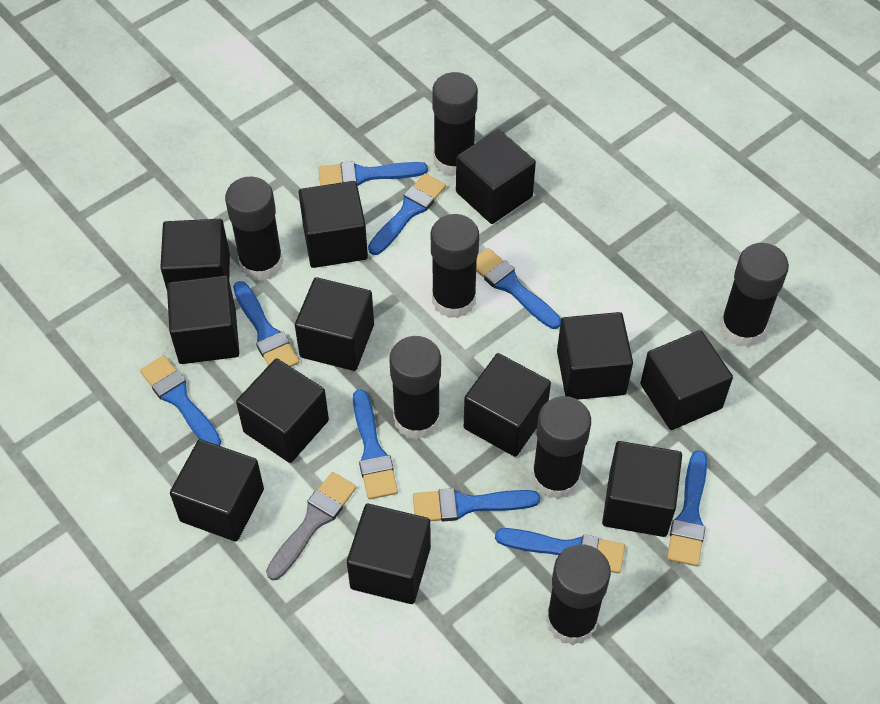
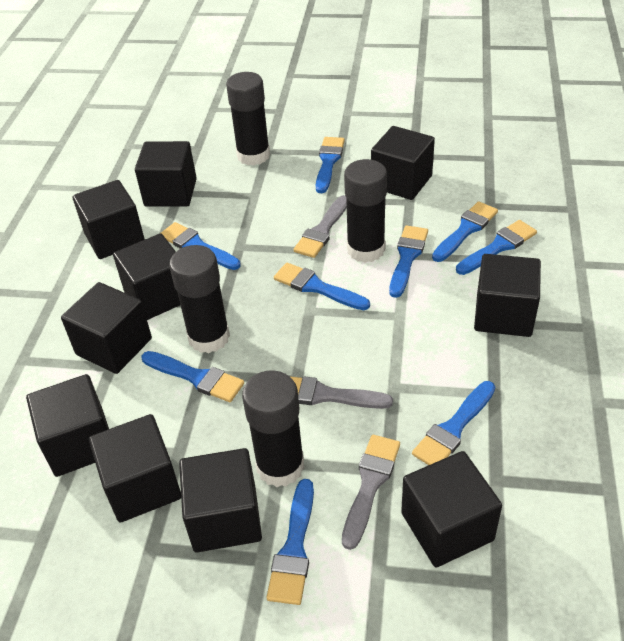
black cube: [160,219,230,289] [167,276,239,364] [170,439,264,542] [236,359,329,463] [295,277,374,371] [299,181,368,268] [347,504,431,604] [456,129,536,224] [464,353,551,457] [557,312,633,400] [602,441,682,537] [640,330,733,430] = 12 -> [26,374,109,477] [61,282,152,374] [72,180,145,259] [89,414,181,523] [113,233,180,320] [135,141,197,207] [179,448,262,552] [371,126,435,200] [401,451,502,567] [474,254,541,337] = 10
black glue stick: [225,177,283,281] [389,336,441,440] [431,214,479,318] [432,72,478,176] [532,396,591,500] [546,544,611,645] [720,243,789,347] = 7 -> [169,245,230,353] [226,72,270,166] [242,370,305,487] [344,159,387,263] = 4
grey brush: [266,472,357,580] = 1 -> [289,376,393,409] [293,195,347,258] [342,435,400,550] = 3

